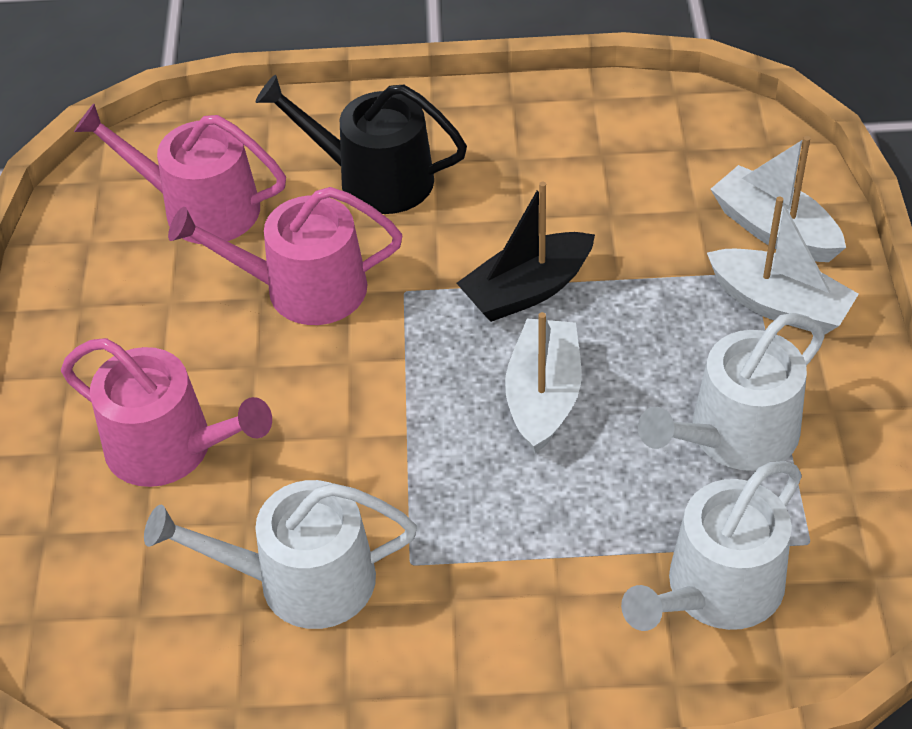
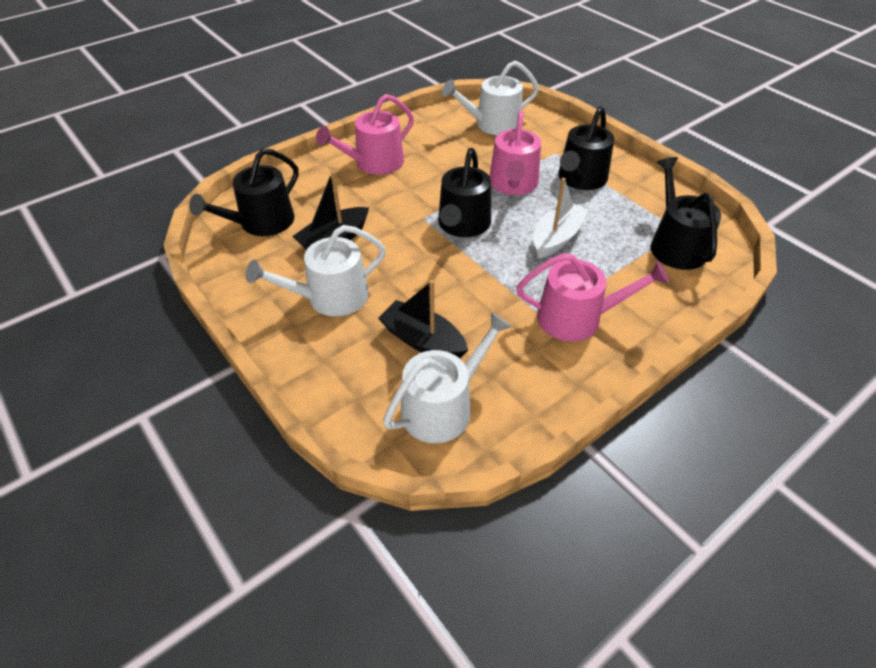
black boat: [457,181,595,322] = 1 -> [292,171,369,250] [378,280,468,358] = 2
black watering can: [256,75,467,214] = 1 -> [189,149,299,236] [438,148,491,237] [559,106,614,190] [651,157,721,270] = 4
white boat: [505,312,582,454] [707,196,859,335] [711,136,846,262] = 3 -> [533,178,589,258] = 1

